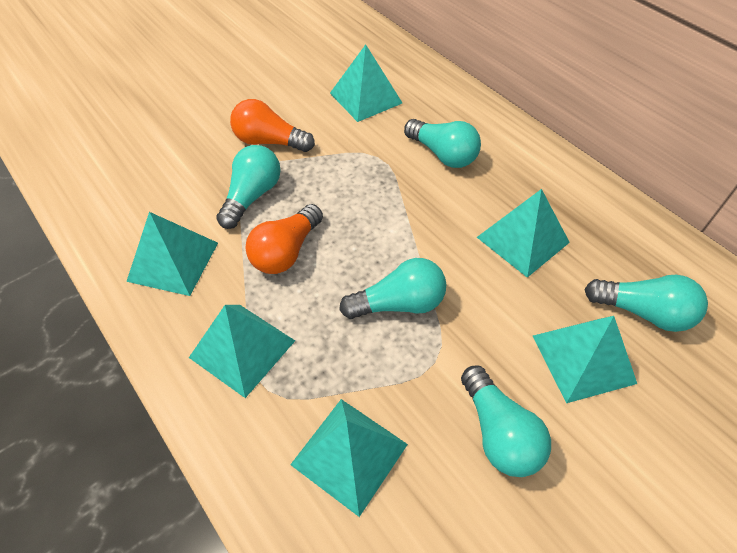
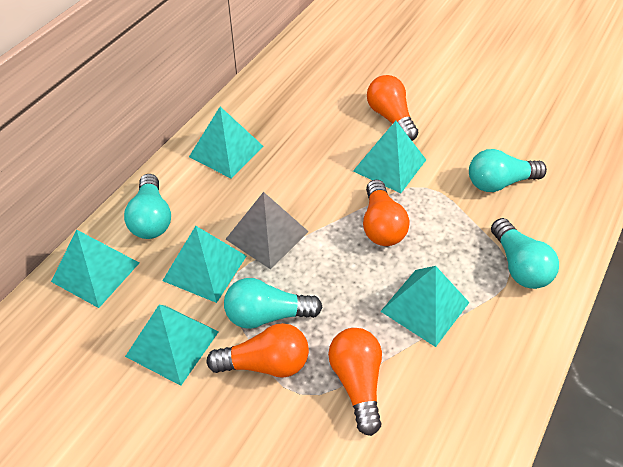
grey pyramid: none = 0 -> [225,192,309,270] = 1
orange light bulb: [230,99,315,152] [245,204,323,274] = 2 -> [206,323,309,378] [328,328,382,436] [363,180,410,246] [367,75,418,141] = 4
turquoise light bulb: [216,145,281,229] [339,258,446,319] [404,119,481,168] [461,365,551,477] [584,275,708,332] = 5 -> [124,174,171,239] [224,278,322,329] [469,149,547,192] [491,218,559,289] = 4

